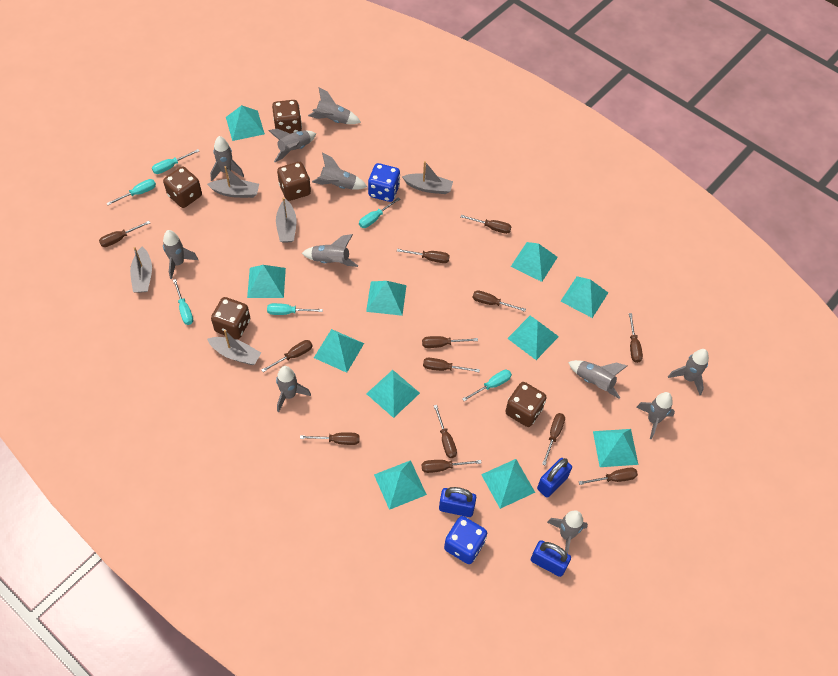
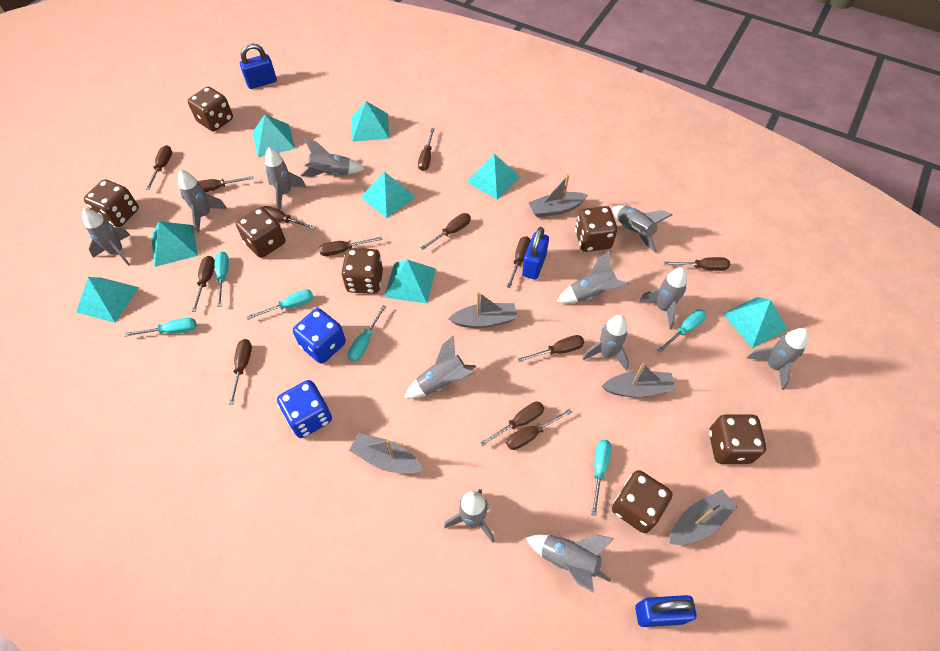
brown dice: [163,167,202,208] [211,297,250,339] [272,100,302,134] [277,162,311,201] [505,382,547,427] = 5 -> [84,179,139,227] [188,87,233,131] [236,207,285,258] [341,248,383,294] [575,206,617,252] [612,470,672,533] [709,415,766,464] = 7
grey rocket: [163,230,198,279] [210,136,244,181] [268,129,316,162] [276,366,311,412] [302,234,358,267] [308,87,361,124] [312,153,367,189] [547,510,588,554] [568,360,627,399] [636,392,675,440] [668,349,709,395] = 11 -> [82,208,130,266] [178,170,227,233] [265,147,307,210] [300,138,365,177] [404,335,476,398] [444,489,495,543] [526,534,614,593] [557,250,629,303] [582,315,629,370] [612,205,673,252] [639,267,687,329] [747,328,808,390] = 12
turquoise pyramid: [226,105,265,141] [247,265,286,298] [314,329,364,373] [366,281,406,316] [366,370,420,418] [374,460,427,510] [481,459,535,509] [507,316,559,360] [511,242,558,282] [561,276,608,318] [593,429,639,467] = 11 -> [76,277,139,323] [151,221,198,267] [252,114,295,157] [352,101,389,142] [361,172,416,218] [384,260,436,304] [466,154,520,199] [723,297,787,348] = 8

